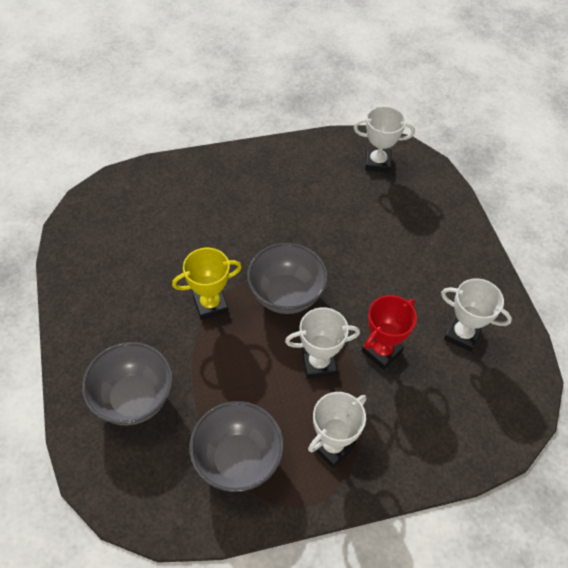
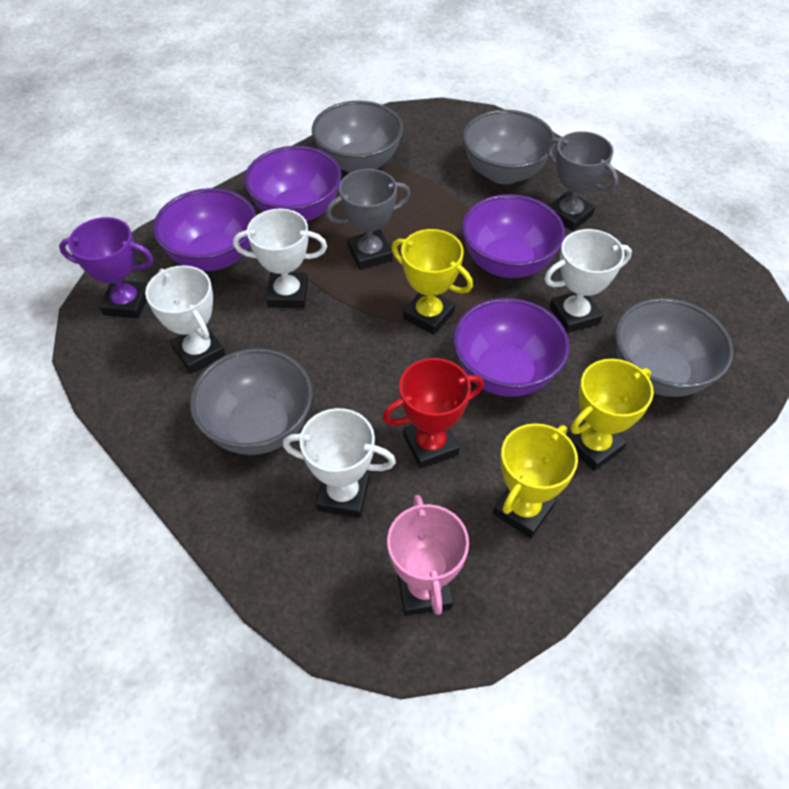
grey bowl: [82,342,173,426] [189,401,284,492] [247,243,328,314] = 3 -> [190,348,312,455] [312,101,403,173] [463,110,555,184] [615,298,733,397] = 4
grey trophy: none = 0 -> [325,169,410,270] [547,131,618,231] = 2
pink trophy: none = 0 -> [387,495,469,616] = 1
purple bowl: none = 0 -> [153,188,256,271] [244,146,342,222] [453,298,569,397] [462,194,565,278] = 4
purple trophy: none = 0 -> [59,217,153,318] = 1
yellow trophy: [172,248,242,320] = 1 -> [392,229,473,335] [493,423,578,538] [567,359,654,471] = 3

